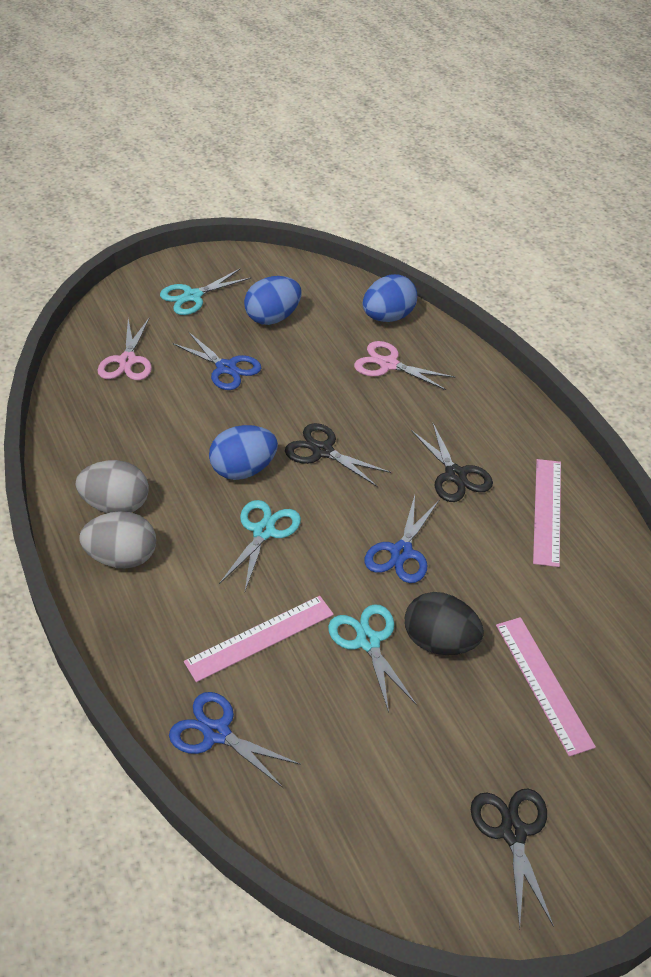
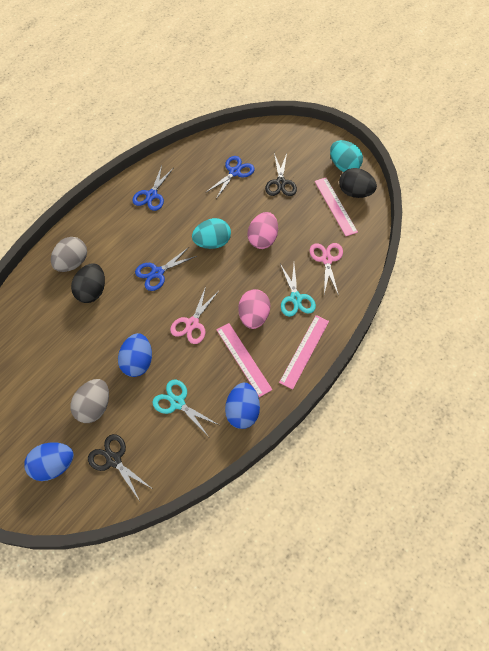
black egg: [405,592,484,655] = 1 -> [71,264,105,303] [339,168,377,198] = 2
black scissors: [285,423,391,486] [411,423,493,502] [471,789,554,929] = 3 -> [88,434,151,501] [265,153,297,196] = 2
pink egg: none = 0 -> [238,289,270,329] [247,212,278,249] = 2
turquoise egg: none = 0 -> [192,218,231,249] [330,140,363,172] = 2
turquoise scissors: [160,269,251,315] [219,500,301,591] [328,604,417,713] = 3 -> [152,380,219,437] [280,264,316,317] = 2

